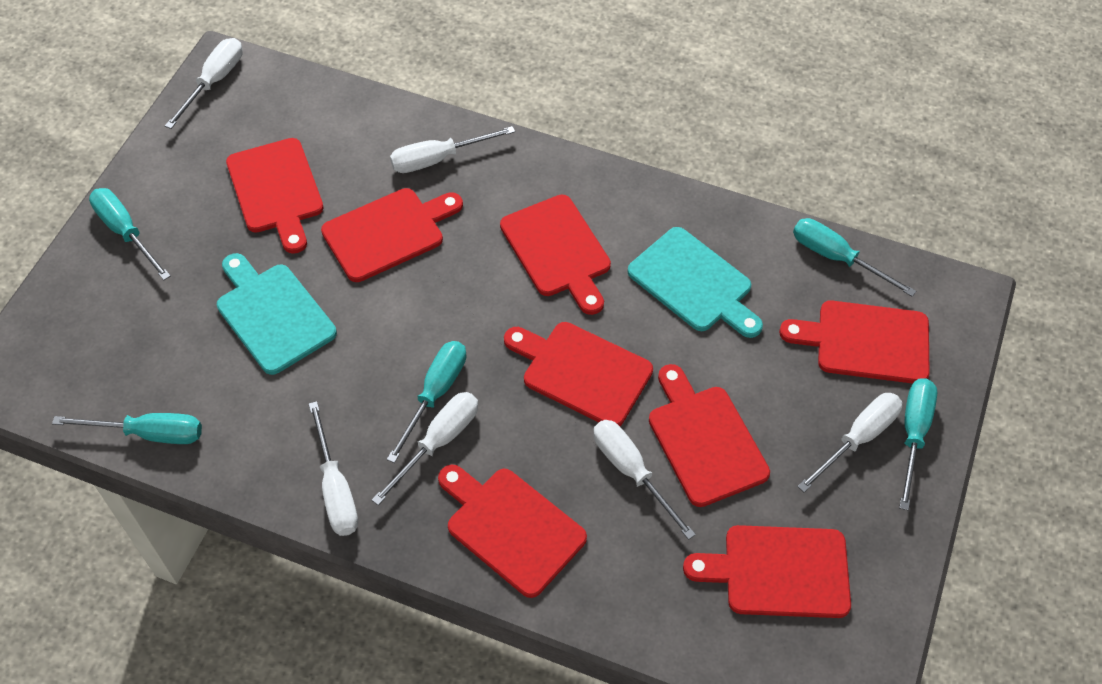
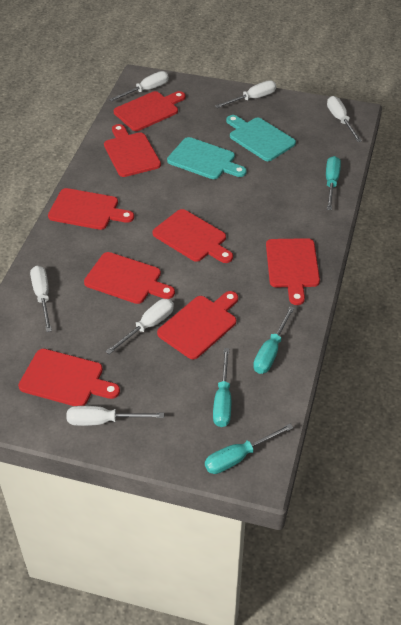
turquoise screwdriver: [52,413,202,444] [89,188,171,280] [387,341,466,463] [793,218,916,297] [899,378,937,510] = 5 -> [205,424,293,474] [213,348,231,427] [253,306,295,374] [326,156,341,210] = 4

